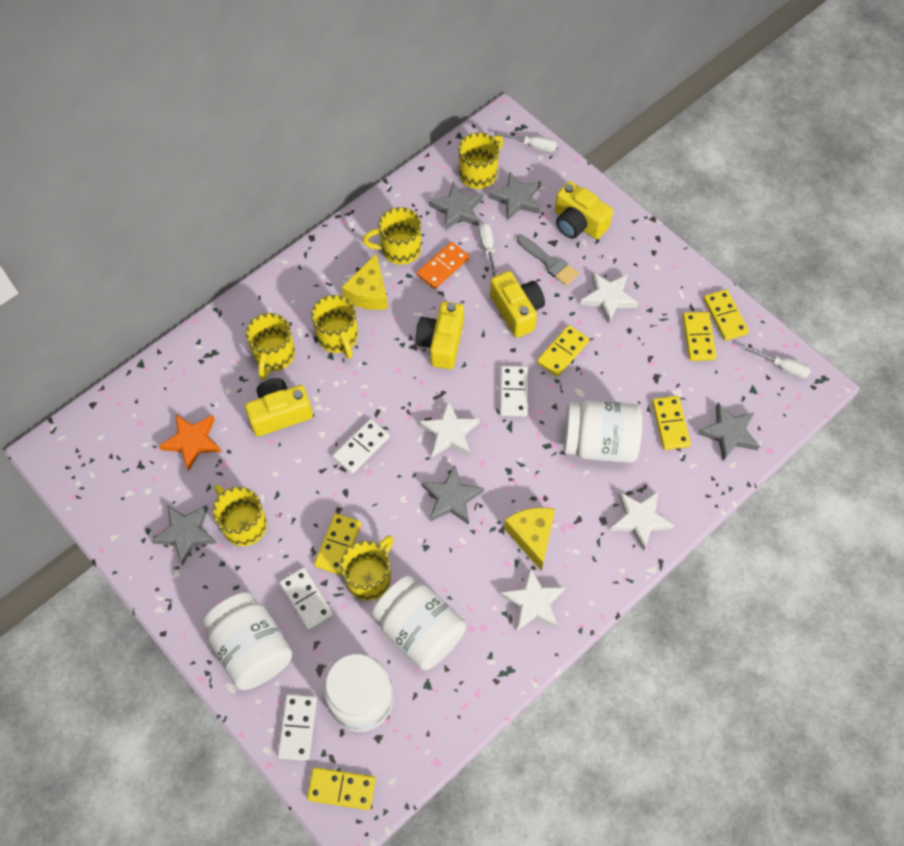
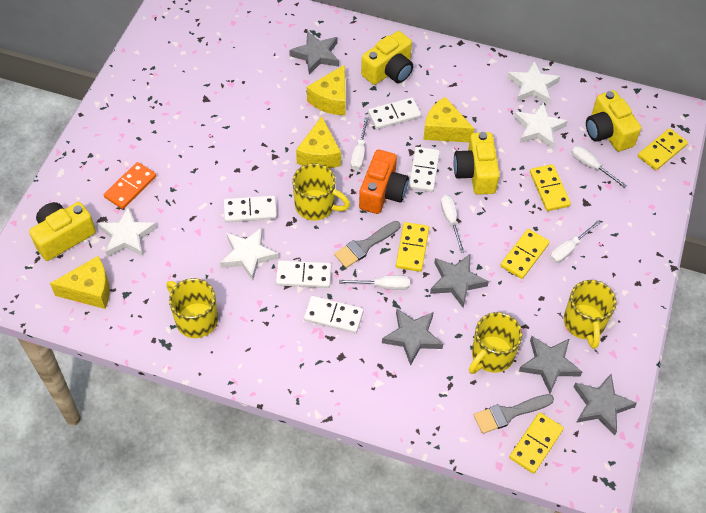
grey brush: [517,235,579,286] = 1 -> [334,221,401,268] [474,394,554,434] = 2
orange camera: none = 0 -> [359,150,409,214] = 1
orange star: [159,414,222,471] = 1 -> none = 0
white domino: [277,694,317,761] [279,567,334,631] [332,419,390,474] [500,366,528,417] = 4 -> [224,195,277,223] [276,260,331,288] [304,296,364,333] [368,97,421,129] [409,147,440,192] = 5
white jar: [203,592,293,690] [324,654,393,732] [372,575,466,670] [563,400,642,463] = 4 -> none = 0
white screwdriver: [479,222,497,277] [494,132,557,152] [741,345,811,378] = 3 -> [339,275,410,290] [351,117,369,170] [441,195,465,253] [550,220,601,263] [572,146,627,188] = 5
yellow cheese: [342,254,388,310] [504,507,555,571] = 2 -> [50,256,110,309] [296,116,341,168] [307,65,346,115] [423,97,474,142] = 4
yellow domino: [307,767,376,810] [314,513,361,575] [537,325,589,377] [652,396,691,450] [683,312,716,361] [703,289,749,341] = 6 -> [396,222,429,272] [500,229,550,279] [509,412,564,474] [530,164,571,211] [638,128,688,170] = 5
yellow mug: [213,485,267,546] [246,313,295,380] [311,295,358,359] [340,535,394,601] [363,207,421,265] [458,132,503,189] = 6 -> [166,278,218,338] [292,163,350,221] [469,312,523,374] [564,280,617,349] = 4

